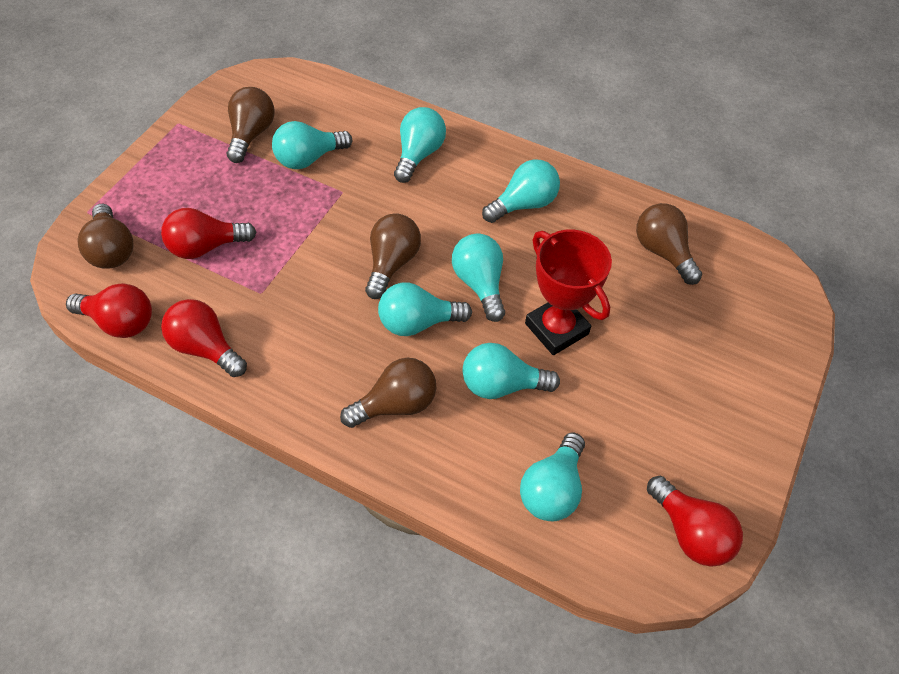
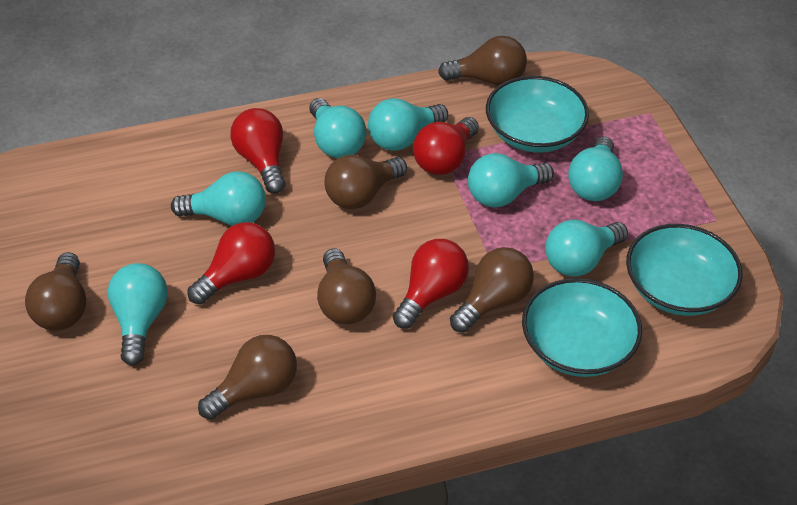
brown light bulb: [78,204,133,269] [227,87,275,163] [340,358,436,428] [365,213,421,299] [636,203,702,285] = 5 -> [25,252,86,330] [198,335,297,420] [317,248,376,325] [324,155,407,209] [438,36,527,86] [450,247,534,333] = 6
red trophy: [525,230,612,355] = 1 -> none = 0
turquoise bowl: none = 0 -> [486,76,589,153] [522,278,642,377] [626,224,743,316] = 3

